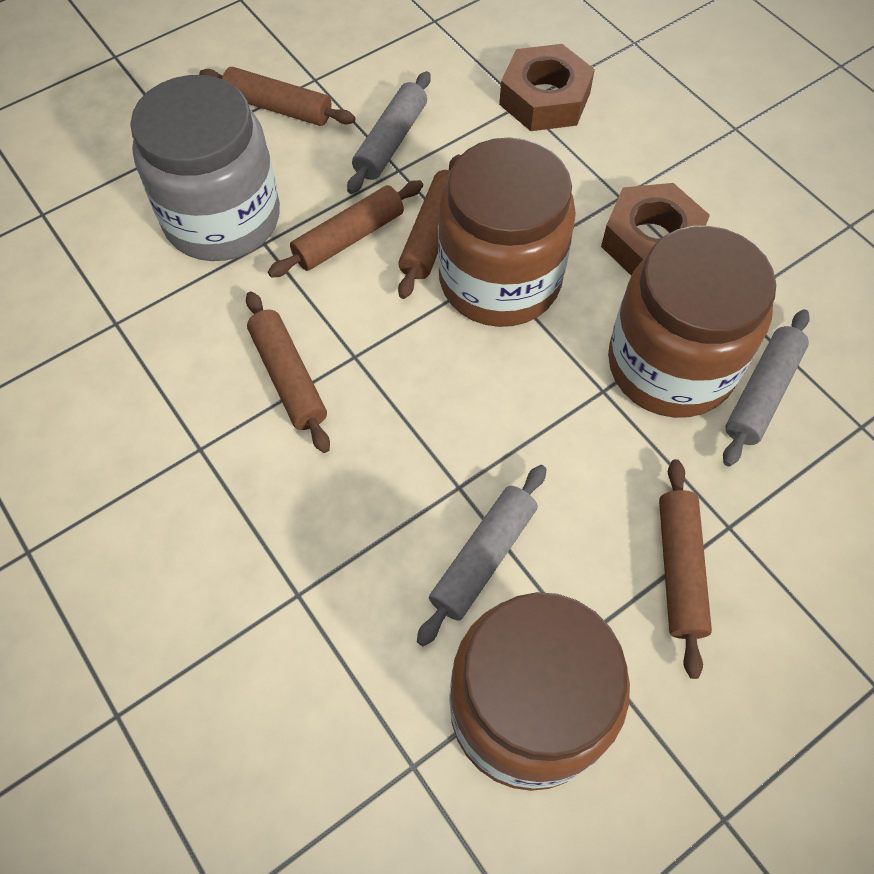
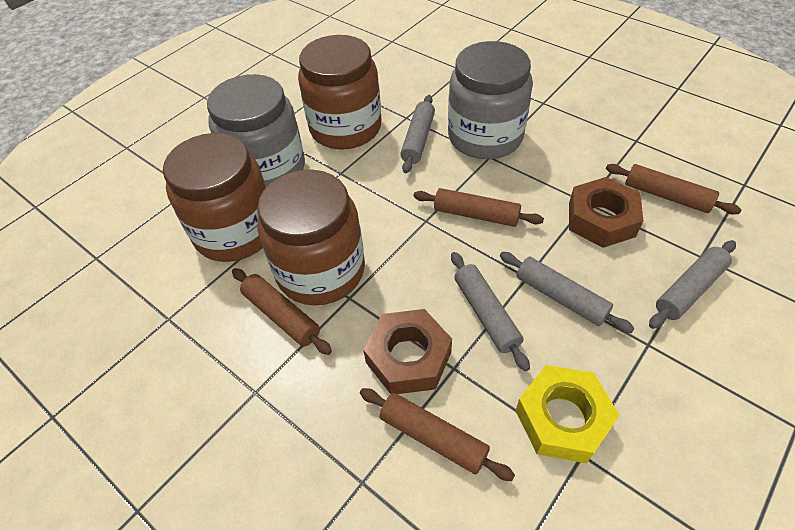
brown rolling pin: [199,67,356,126] [246,291,330,453] [268,180,423,278] [398,155,461,299] [659,459,712,679] = 5 -> [232,268,332,355] [360,388,515,481] [413,188,544,227] [606,164,741,215] = 4
grey jar: [130,75,280,261] = 1 -> [207,74,305,187] [448,41,533,159] = 2
grey rolling pin: [347,71,431,194] [417,465,546,646] [723,309,810,466] = 3 -> [400,95,435,173] [451,252,530,371] [500,252,635,333] [649,240,736,329] = 4
yellow nut: none = 0 -> [516,365,620,463] = 1

